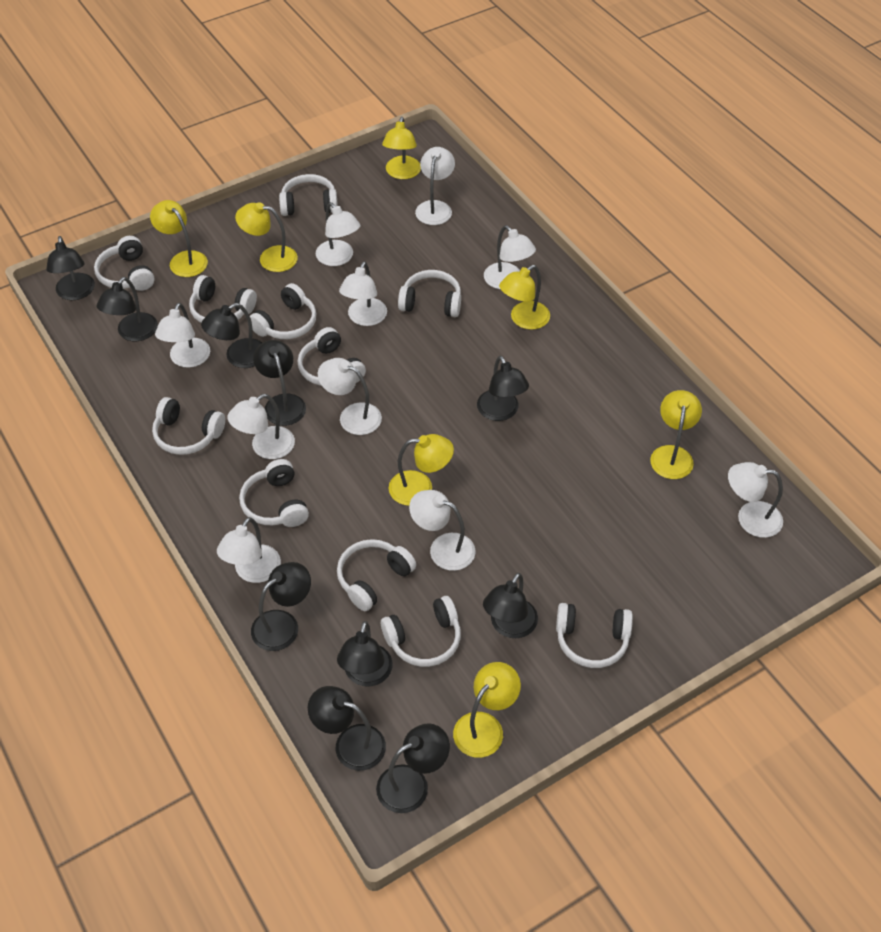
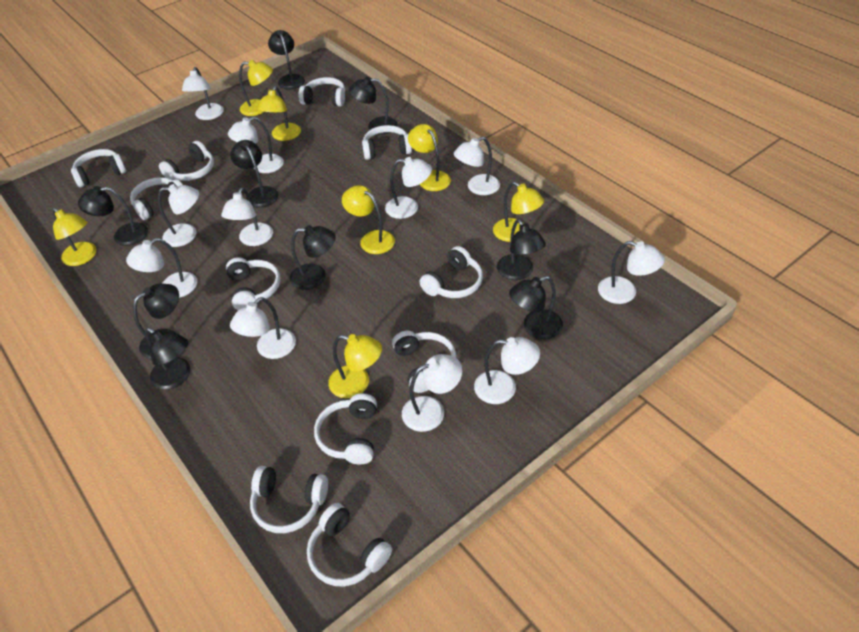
black lamp: [46,236,95,300] [97,277,158,341] [201,303,262,368] [251,562,311,651] [253,340,306,426] [308,686,386,771] [337,621,393,686] [376,723,450,813] [477,356,529,421] [483,573,538,638] = 10 -> [78,186,148,246] [133,283,179,359] [145,328,190,390] [230,140,278,208] [268,30,305,90] [290,225,336,290] [349,77,398,134] [497,219,546,280] [509,276,563,339] = 9
white lamp: [155,303,210,368] [217,517,281,583] [227,394,295,459] [316,202,360,266] [318,358,382,435] [339,261,387,326] [409,490,475,571] [415,147,455,225] [484,225,536,289] [728,462,783,538] = 10 -> [126,238,197,298] [158,184,199,247] [182,67,224,120] [221,188,273,246] [228,117,284,173] [230,297,296,359] [385,157,432,219] [402,354,462,432] [454,137,500,195] [474,337,540,404] [598,241,665,304] = 11

